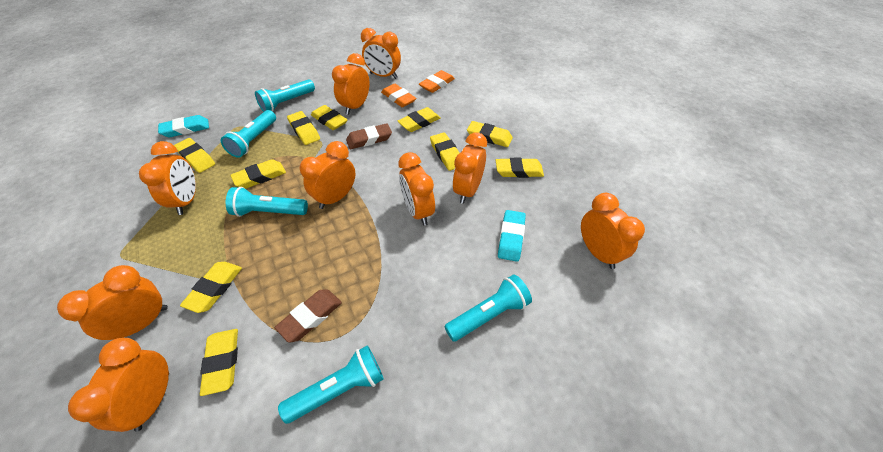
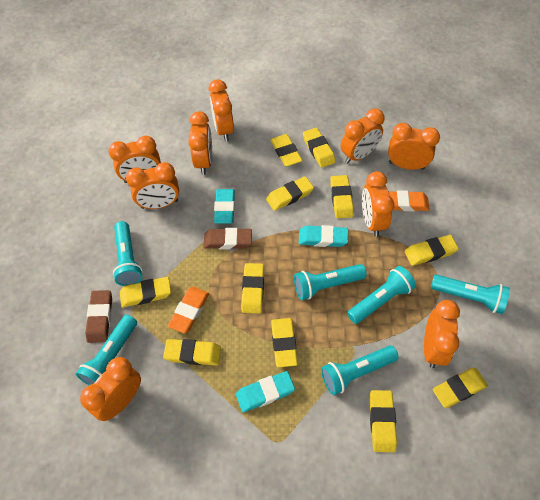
turquoise eraser: [158,115,209,137] [498,210,526,262] = 2 -> [214,189,235,224] [236,371,295,412] [299,225,348,247] = 3
turquoise flashlight: [220,110,276,158] [226,187,308,217] [255,79,315,112] [278,345,384,424] [444,275,532,342] = 5 -> [76,315,137,385] [113,221,143,286] [294,264,367,300] [321,346,399,395] [347,266,416,324] [431,275,510,314] = 6
yellow eraser: [174,138,215,173] [180,262,242,313] [200,329,238,396] [230,159,286,189] [287,111,320,145] [311,105,347,130] [398,107,440,132] [430,132,460,171] [467,121,513,147] [496,158,544,178] = 10 -> [120,277,171,307] [163,339,221,366] [241,263,264,314] [266,176,314,211] [270,134,303,166] [271,318,298,367] [303,128,336,168] [330,175,354,218] [370,390,397,452] [405,235,459,266] [433,368,488,408] = 11

